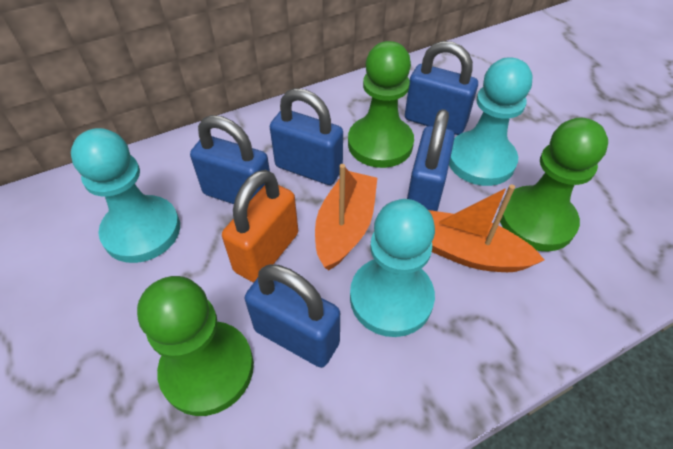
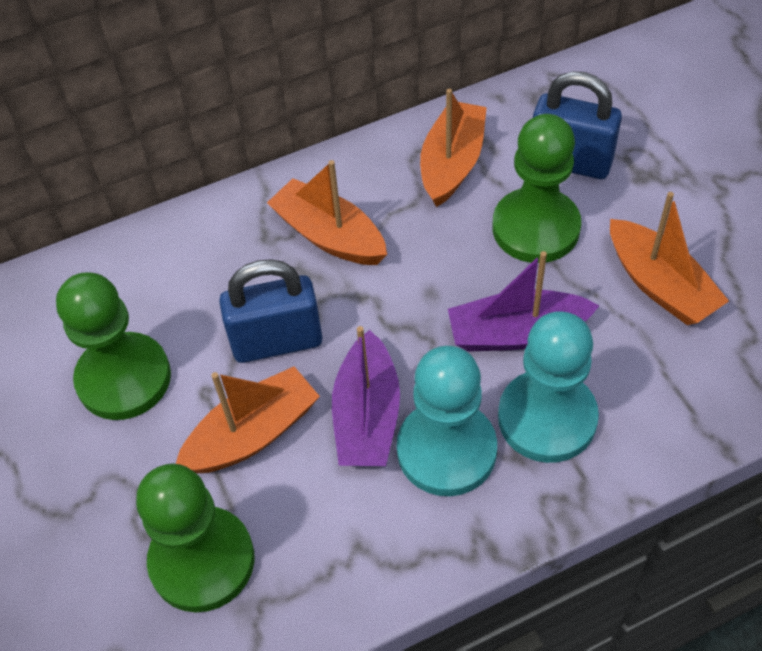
blue padlock: [190,115,270,204] [245,264,340,368] [270,88,343,185] [405,41,478,135] [407,109,455,211] = 5 -> [219,259,322,363] [533,71,622,179] = 2
orange boat: [315,164,377,270] [429,184,544,272] = 2 -> [176,366,320,473] [267,160,387,265] [420,89,487,207] [610,192,729,325] = 4
orange padlock: [222,170,298,282] = 1 -> none = 0
purple boat: none = 0 -> [332,326,400,466] [448,251,600,352] = 2
turquoise pawn: [71,128,180,263] [350,199,435,337] [449,57,533,186] = 3 -> [397,346,497,496] [498,311,599,463] = 2

